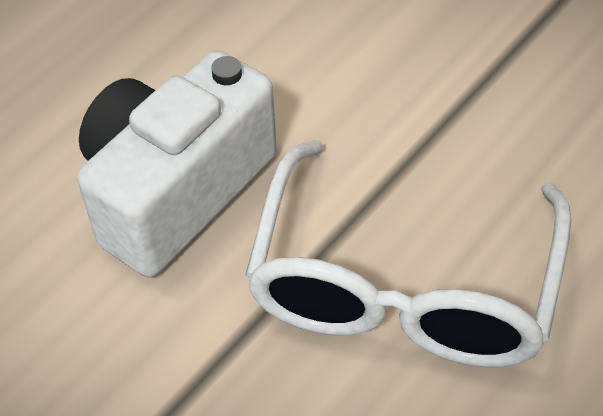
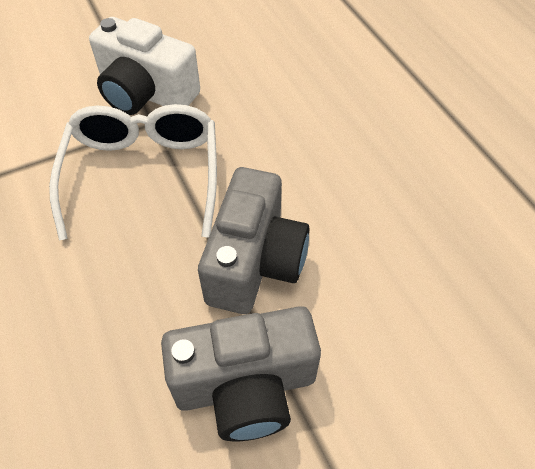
grey camera: none = 0 -> [161,306,321,442] [198,167,309,314] = 2

